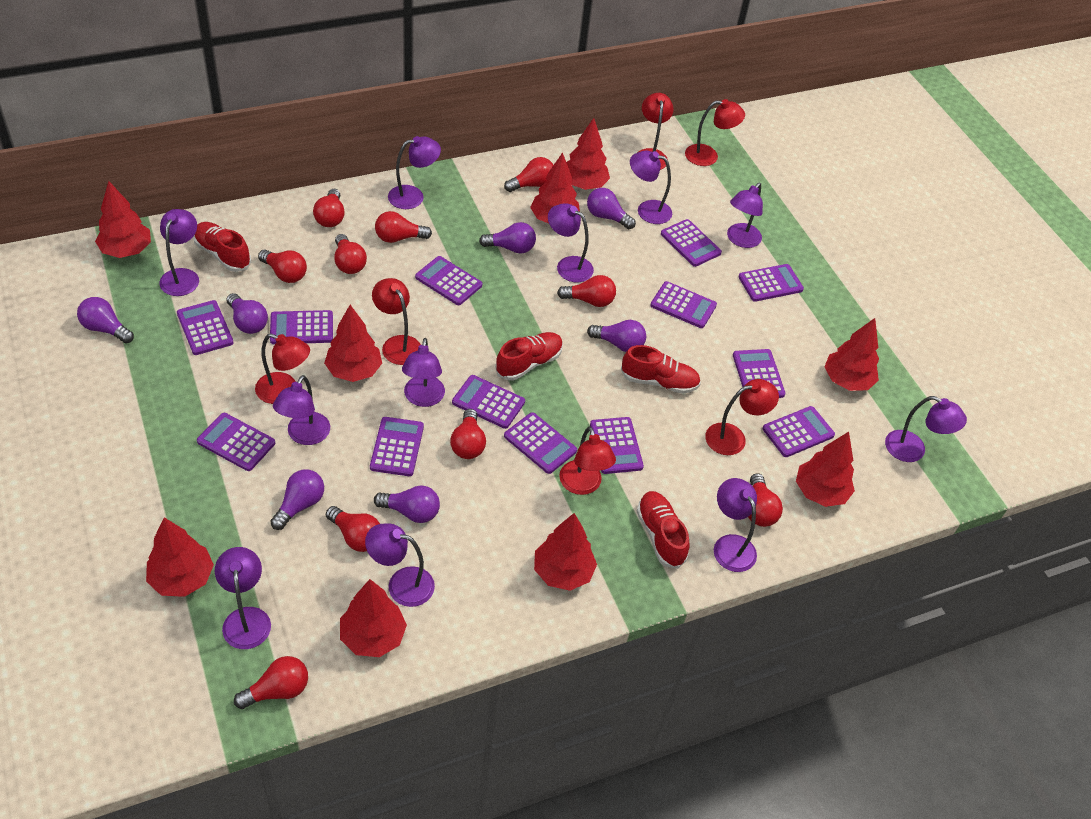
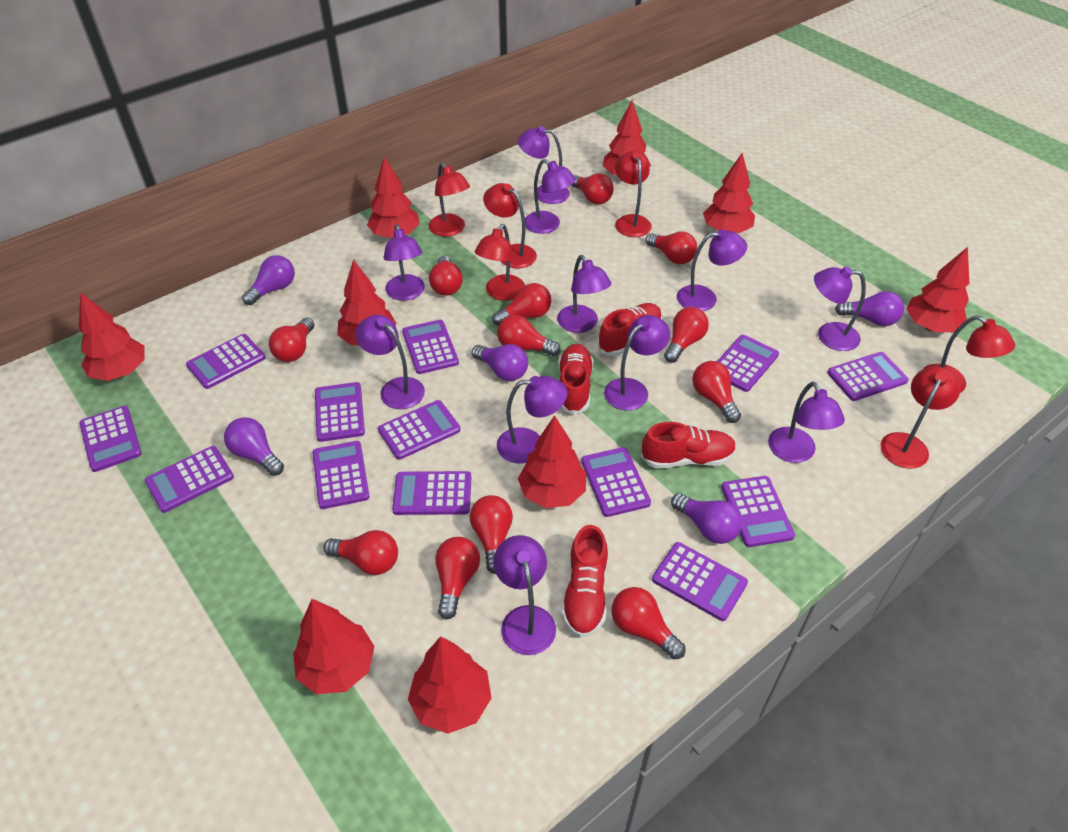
purple light bulb: [77,297,134,344] [226,293,268,334] [270,469,324,530] [374,486,440,523] [479,222,536,254] [587,188,636,229] [587,320,646,352] = 7 -> [224,417,284,476] [242,255,295,305] [472,344,528,381] [671,493,742,544] [835,291,904,326] = 5
red light bulb: [234,656,308,709] [258,250,307,283] [313,189,345,227] [326,506,380,552] [334,234,367,274] [375,211,432,243] [450,409,486,459] [504,157,553,192] [557,275,616,307] [748,473,783,527] = 10 -> [269,318,314,362] [323,530,398,575] [429,256,463,296] [435,537,480,620] [470,495,513,574] [492,283,551,326] [497,315,560,356] [571,173,614,204] [611,587,686,659] [646,231,697,264] [664,307,709,363] [692,361,741,423] = 12

